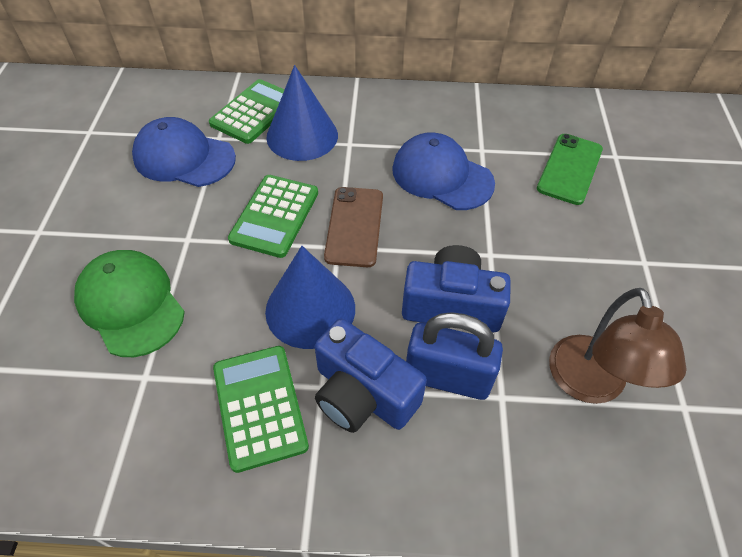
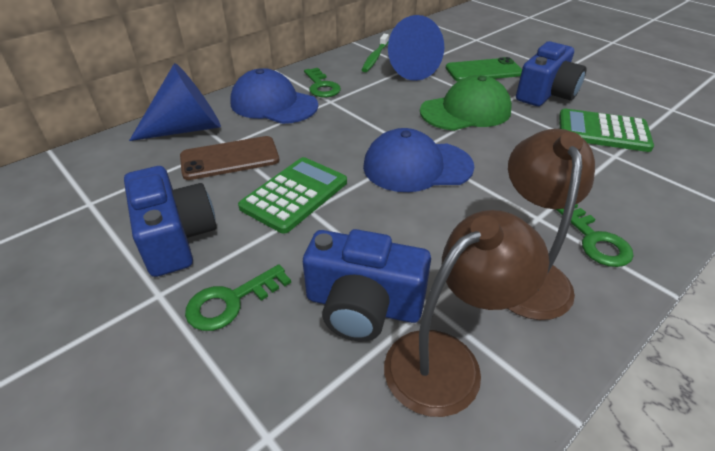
blue camera: [315,319,427,433] [402,245,511,332] = 2 -> [124,166,216,277] [303,229,431,341] [516,41,586,106] = 3
blue padlock: [406,312,503,400] = 1 -> none = 0
brown lamp: [549,288,687,404] = 1 -> [384,210,549,417] [507,129,595,320] = 2
green calculator: [209,79,285,144] [213,346,309,473] [228,175,318,258] = 3 -> [238,157,347,234] [559,109,654,152] = 2
green key: none = 0 -> [185,264,291,331] [304,68,341,98] [556,204,634,267] = 3
green toothbrush: none = 0 -> [362,34,389,72] = 1

